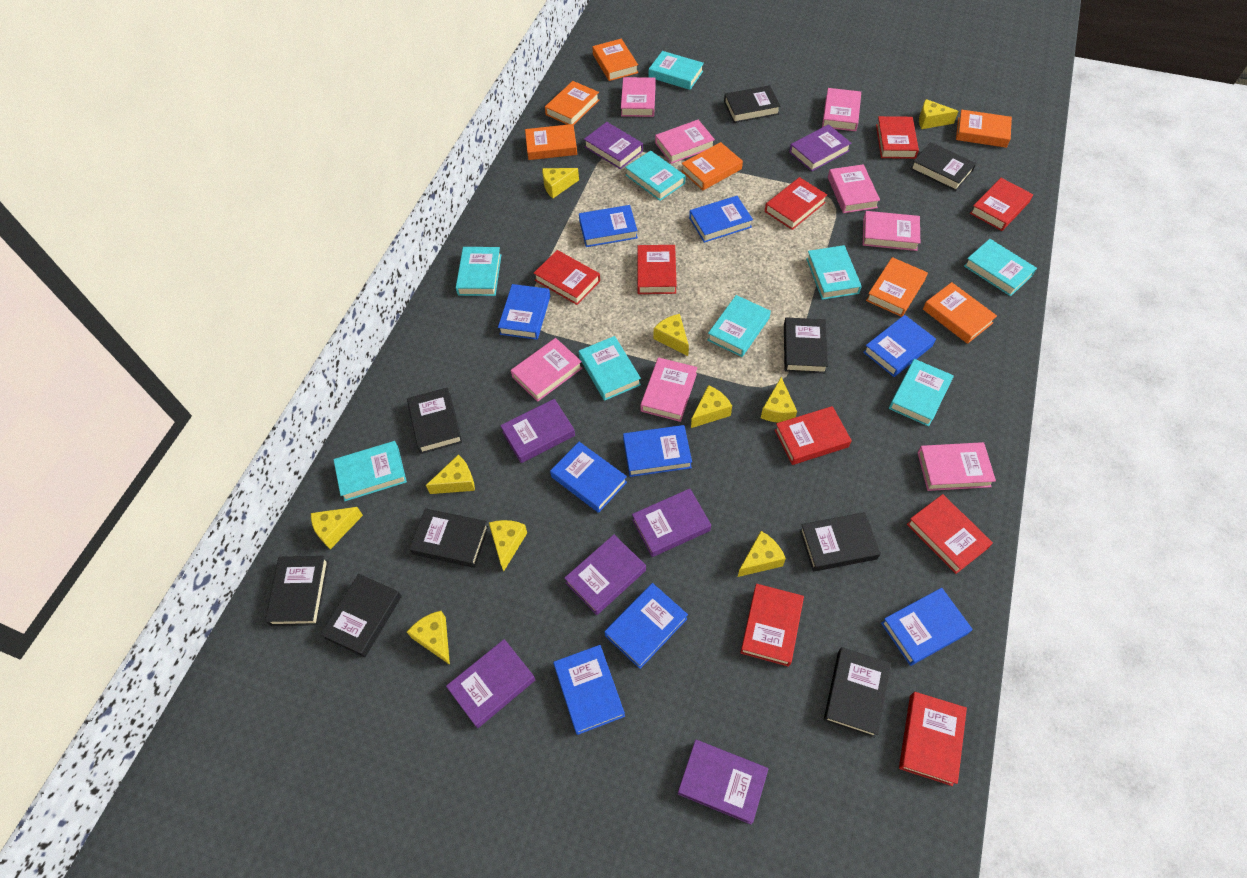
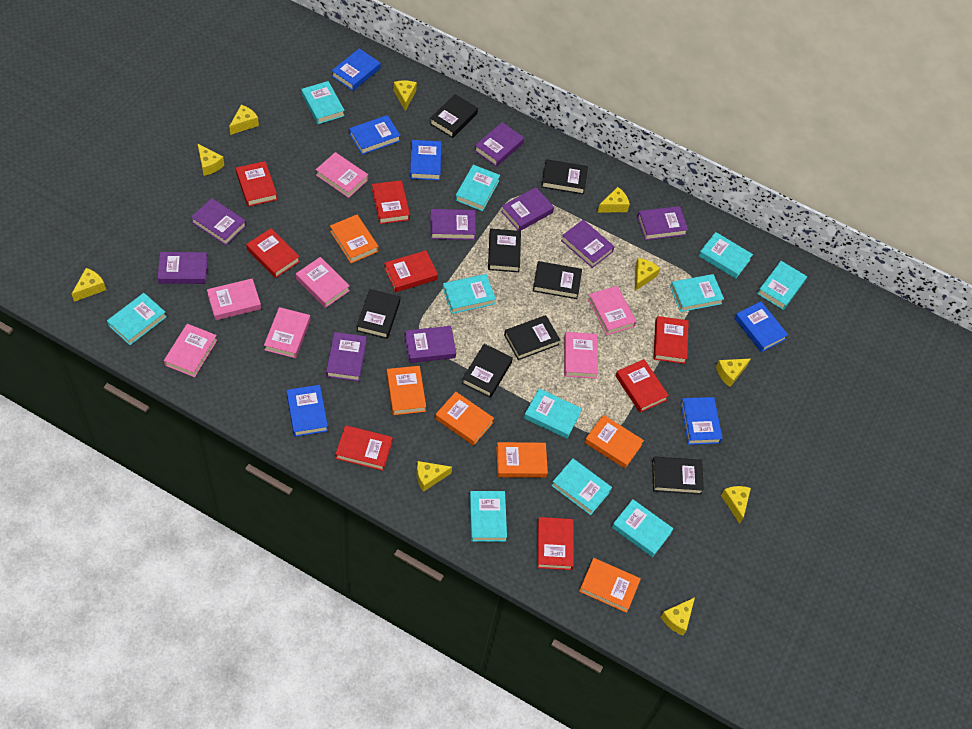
black book: [265,556,329,626] [320,574,402,657] [407,387,462,454] [409,508,489,568] [724,85,781,123] [784,317,828,373] [800,512,881,572] [824,647,891,738] [911,142,976,191] = 9 -> [357,289,400,339] [430,94,478,138] [462,344,513,398] [488,229,521,272] [504,315,560,360] [533,261,582,299] [541,159,588,195] [652,457,704,495] = 8
blue book: [498,284,550,340] [550,442,627,513] [553,645,625,735] [579,205,638,247] [604,583,688,669] [623,425,692,477] [689,196,753,243] [863,315,936,377] [881,588,973,666] = 9 -> [286,385,328,437] [332,48,380,91] [349,115,401,155] [410,140,441,180] [680,397,723,445] [734,301,788,352] = 6
orange book: [525,124,577,160] [545,81,599,125] [592,39,638,81] [682,142,743,190] [866,257,928,317] [923,282,997,344] [956,109,1012,148] = 7 -> [330,215,379,263] [387,366,426,415] [435,392,494,446] [496,442,548,478] [579,558,641,613] [584,415,644,468] = 6
pink book: [511,338,582,402] [621,77,656,117] [640,357,697,422] [655,120,715,164] [822,88,861,131] [828,164,880,213] [863,211,920,251] [917,442,996,491] = 8 -> [164,324,217,377] [207,278,261,320] [264,307,311,358] [296,257,350,308] [316,152,368,198] [564,332,598,379] [588,286,636,335] = 7
purple book: [446,639,536,728] [500,399,575,463] [564,534,646,615] [584,122,643,169] [632,489,711,557] [678,740,768,824] [789,124,851,171] = 7 -> [158,252,208,284] [191,198,247,245] [326,332,367,381] [405,326,456,363] [430,209,476,240] [475,122,524,167] [501,187,554,231] [561,220,615,268] [637,206,688,240] = 9
red book: [534,250,600,305] [637,245,677,294] [740,584,804,667] [765,177,827,230] [775,406,852,465] [876,116,919,159] [899,692,967,786] [907,494,993,574] [970,178,1033,231] = 9 -> [236,161,278,207] [246,228,300,278] [335,425,393,471] [372,180,410,224] [384,250,438,292] [537,517,574,570] [616,359,669,413] [653,316,689,364] = 8
turquoise book: [333,441,407,501] [456,247,501,296] [579,336,641,401] [625,150,685,201] [649,51,704,90] [708,295,771,357] [806,245,862,300] [889,359,954,427] [964,239,1037,296] = 9 -> [107,293,167,345] [301,81,345,124] [443,274,496,314] [455,165,500,211] [469,491,507,542] [524,388,582,439] [551,459,612,515] [612,499,674,557] [670,274,724,312] [699,232,753,279] [757,261,807,310] = 11

